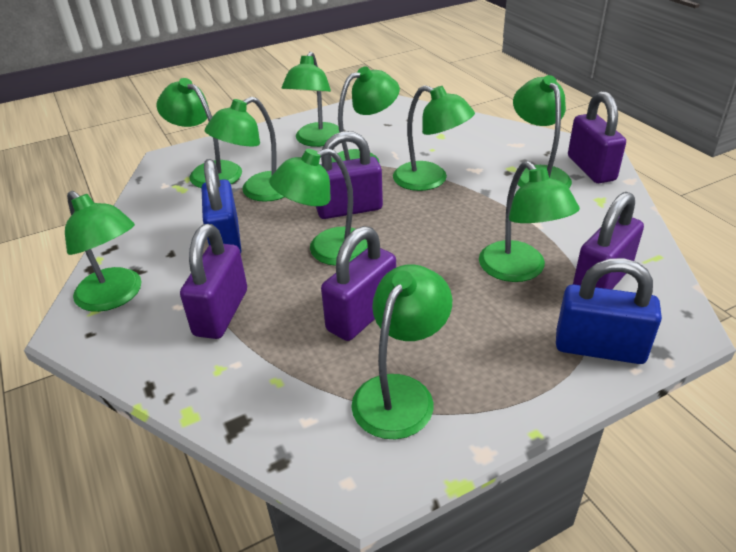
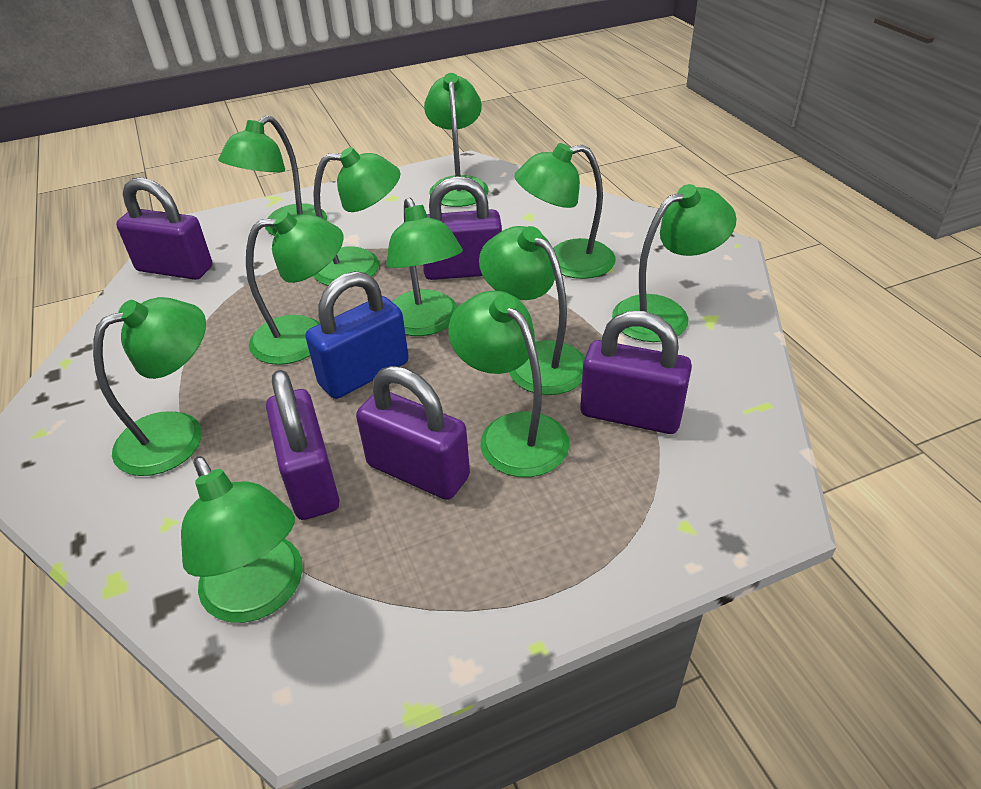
blue padlock: [202,159,241,253] [556,258,662,364] = 2 -> [305,271,409,399] = 1
green lamp: [65,191,142,312] [156,78,242,188] [205,97,285,202] [269,148,368,266] [282,52,339,147] [332,66,400,163] [351,264,452,439] [393,85,475,191] [479,161,580,282] [513,75,572,188] = 10 -> [93,297,206,476] [181,456,303,623] [218,115,327,236] [246,211,344,365] [313,147,401,286] [386,197,463,336] [424,73,489,207] [448,291,569,477] [479,226,585,395] [514,143,616,279] [612,184,737,342] = 11

